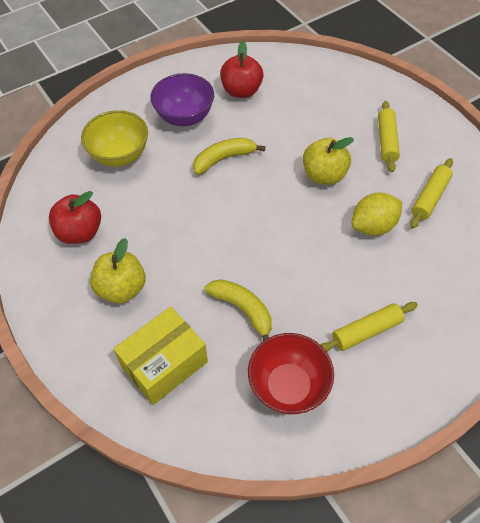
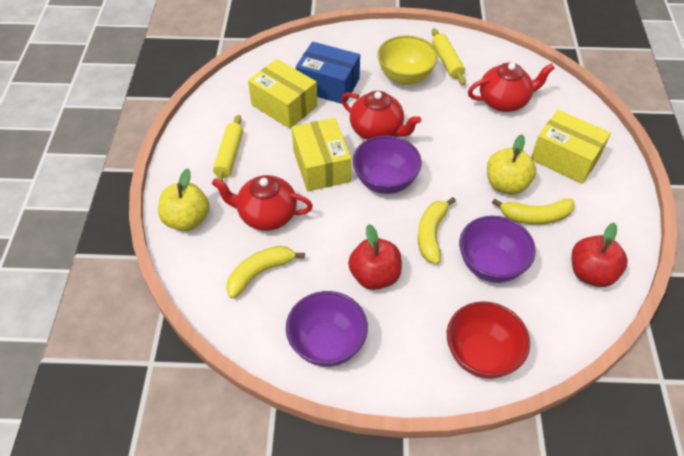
blue box: none = 0 -> [296,42,360,104] = 1
purple bowl: [150,73,214,126] = 1 -> [286,291,368,367] [353,135,422,194] [459,216,536,283] = 3
red teapot: none = 0 -> [212,175,313,231] [341,91,421,140] [468,63,555,112] = 3
yellow banana: [193,138,265,175] [205,279,272,341] = 2 -> [226,246,305,299] [418,197,456,264] [492,198,575,225] = 3
yellow box: [114,307,208,405] = 1 -> [248,59,318,129] [292,118,351,191] [531,110,611,184] = 3
yellow lemon: [351,192,402,236] = 1 -> none = 0
yellow rolling pin: [321,302,418,352] [378,101,400,172] [410,158,453,229] = 3 -> [213,115,243,181] [432,28,466,85] = 2

